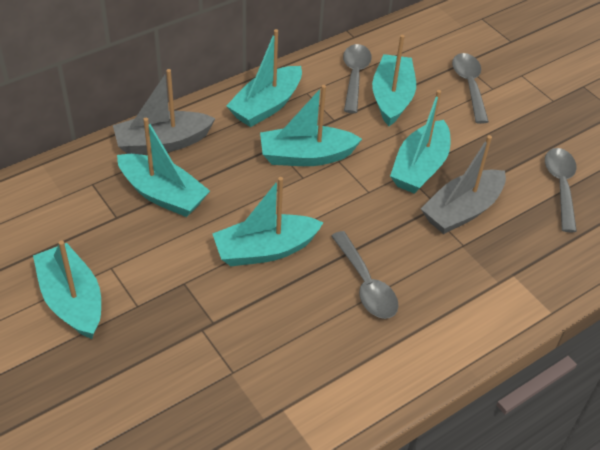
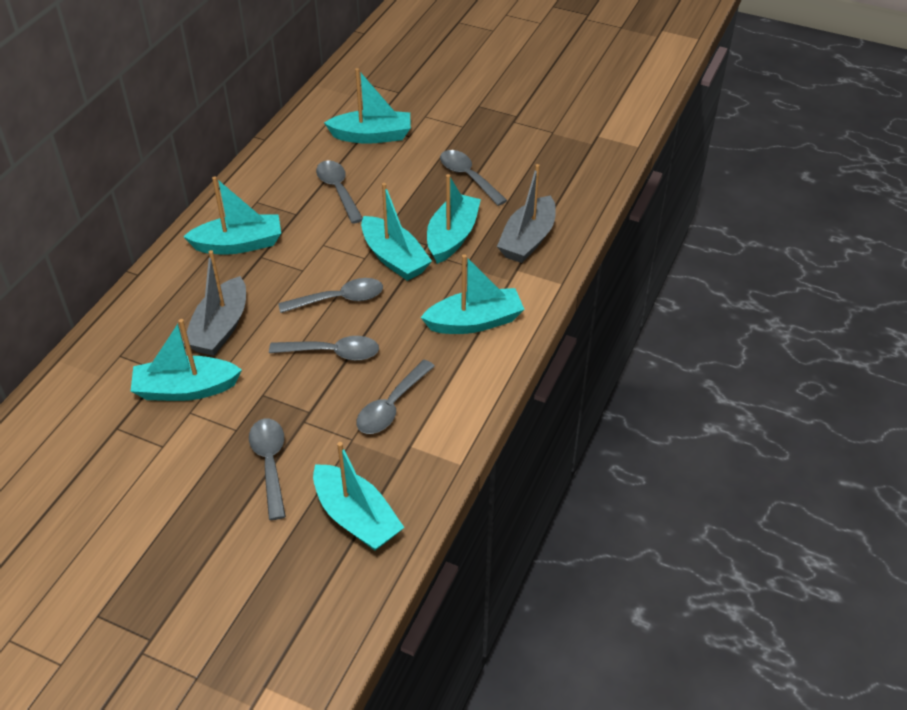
grey spoon: [331,231,399,319] [343,44,372,113] [452,53,489,124] [545,148,577,232] = 4 -> [249,419,286,520] [269,336,379,361] [278,278,383,313] [316,160,363,224] [356,360,435,434] [440,150,507,206] = 6

